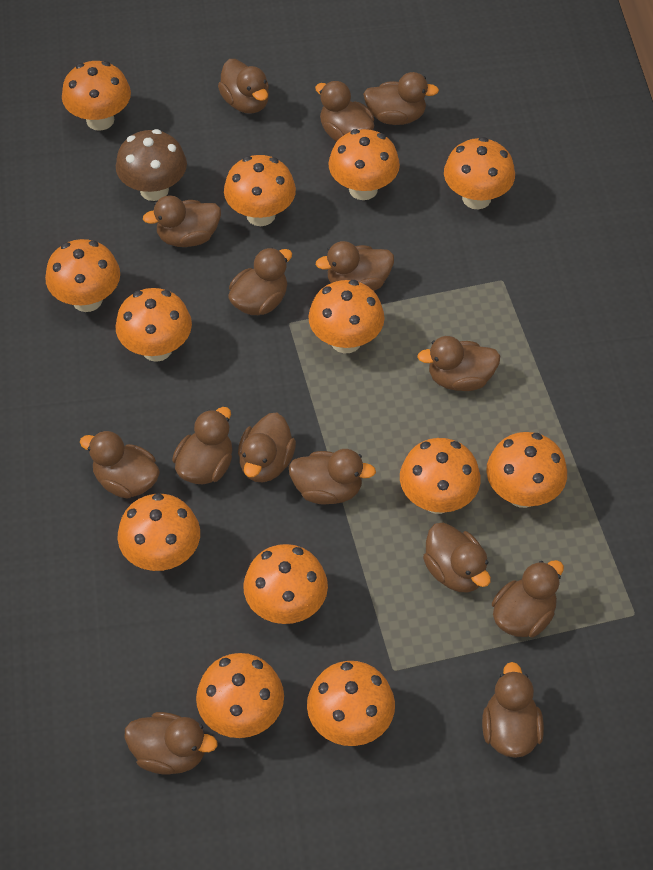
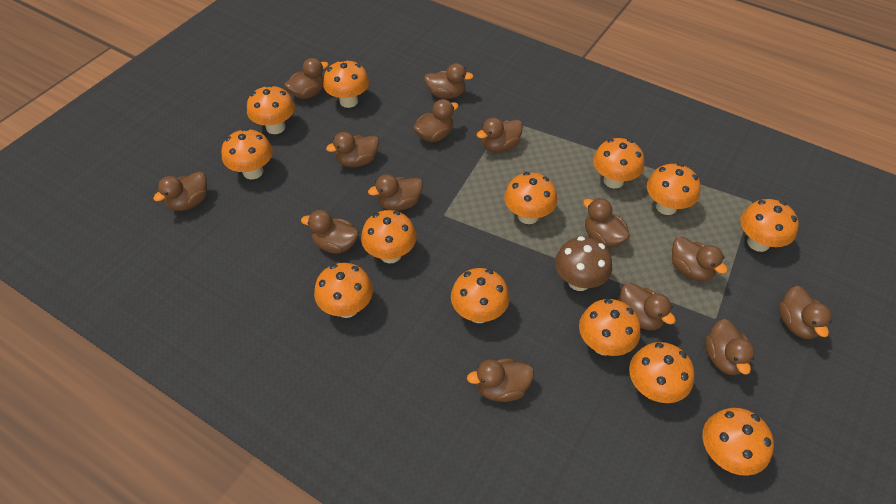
brown duck: [80,431,160,499] [125,712,218,775] [143,195,221,247] [172,407,232,484] [218,59,269,114] [228,247,292,315] [238,413,296,482] [289,449,376,504] [315,81,374,141] [316,241,394,291] [363,72,439,125] [417,336,500,391] [423,523,491,592] [482,662,544,758] [492,560,564,637] = 15 -> [153,171,207,211] [284,58,329,99] [301,210,359,254] [326,132,379,167] [368,174,423,211] [413,99,459,142] [424,63,474,99] [467,358,534,402] [476,118,523,152] [583,198,630,247] [620,282,676,330] [672,237,728,281] [705,319,755,375] [779,286,832,339] = 14

